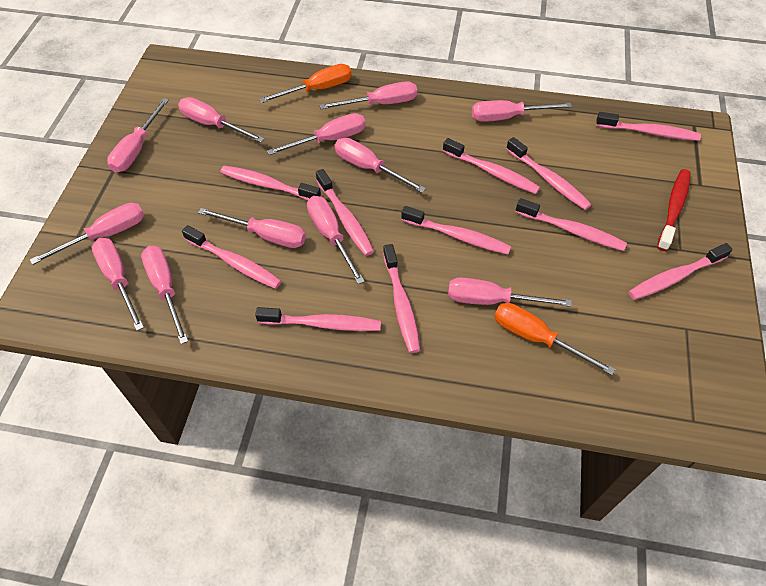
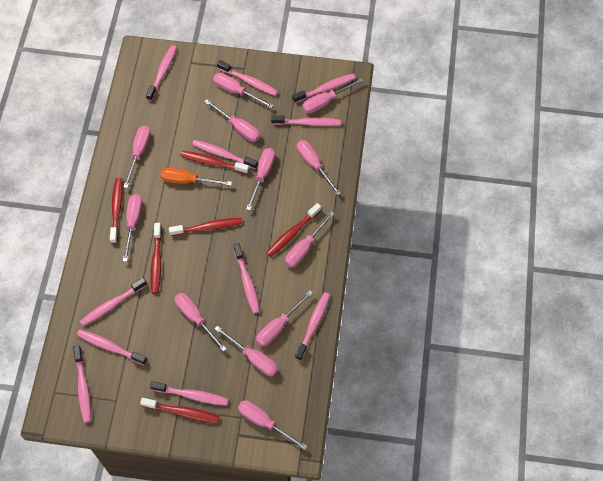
orange screwdriver: [259,64,352,103] [494,303,615,375] = 2 -> [161,168,232,186] = 1
red toothbrush: [657,169,691,251] = 1 -> [110,178,123,244] [140,398,219,423] [151,223,162,294] [169,218,242,236] [181,151,249,174] [266,203,321,257] = 6

